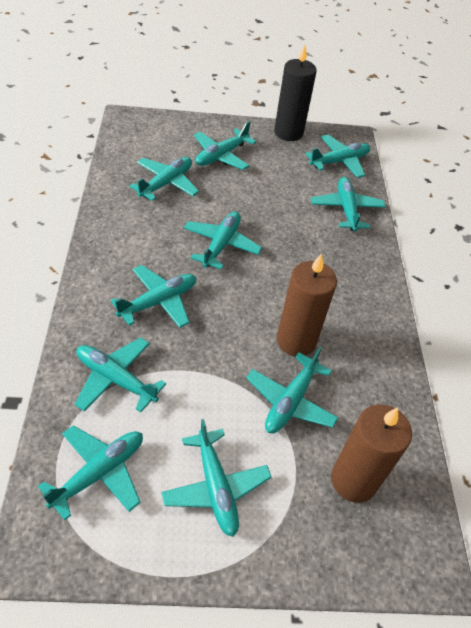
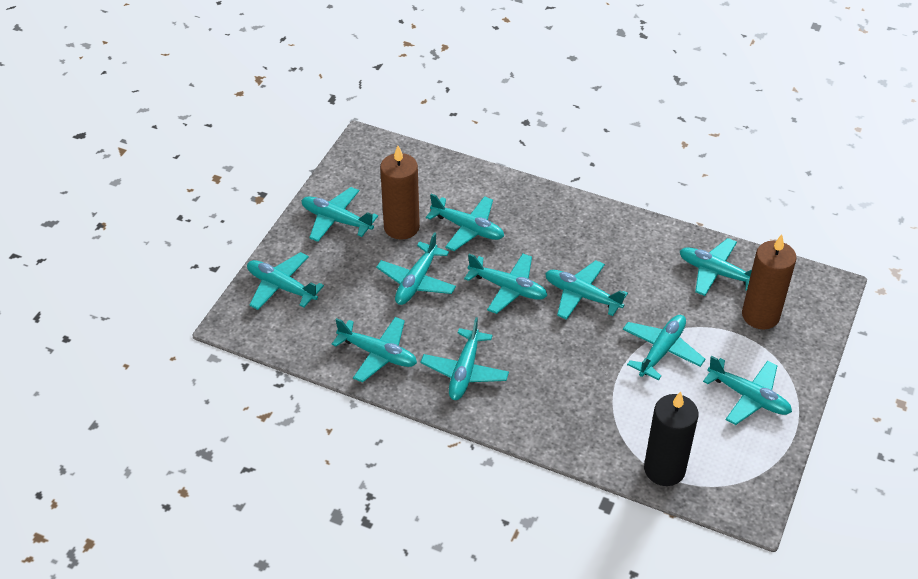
turquoise plane: [38,425,143,520] [75,337,166,412] [111,265,196,328] [130,157,199,201] [161,419,272,537] [184,211,262,270] [194,121,256,170] [246,347,338,433] [305,135,370,178] [311,177,386,232] = 10 -> [247,252,324,310] [301,187,378,242] [332,317,417,383] [376,232,456,305] [420,317,509,400] [426,194,504,251] [464,254,547,314] [545,260,628,320] [623,315,705,380] [680,238,752,296] [703,356,792,425] = 11

